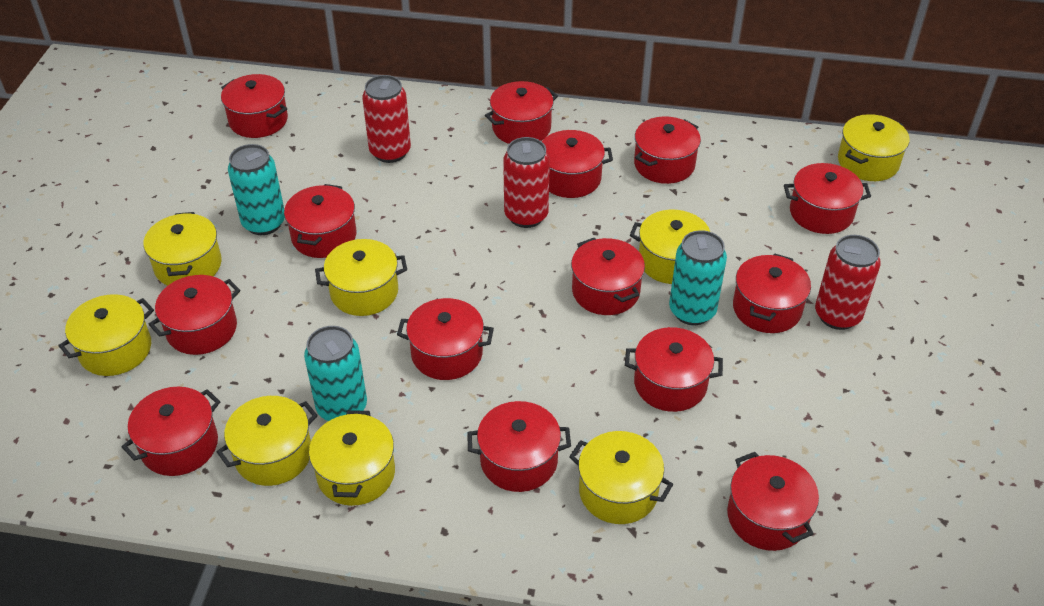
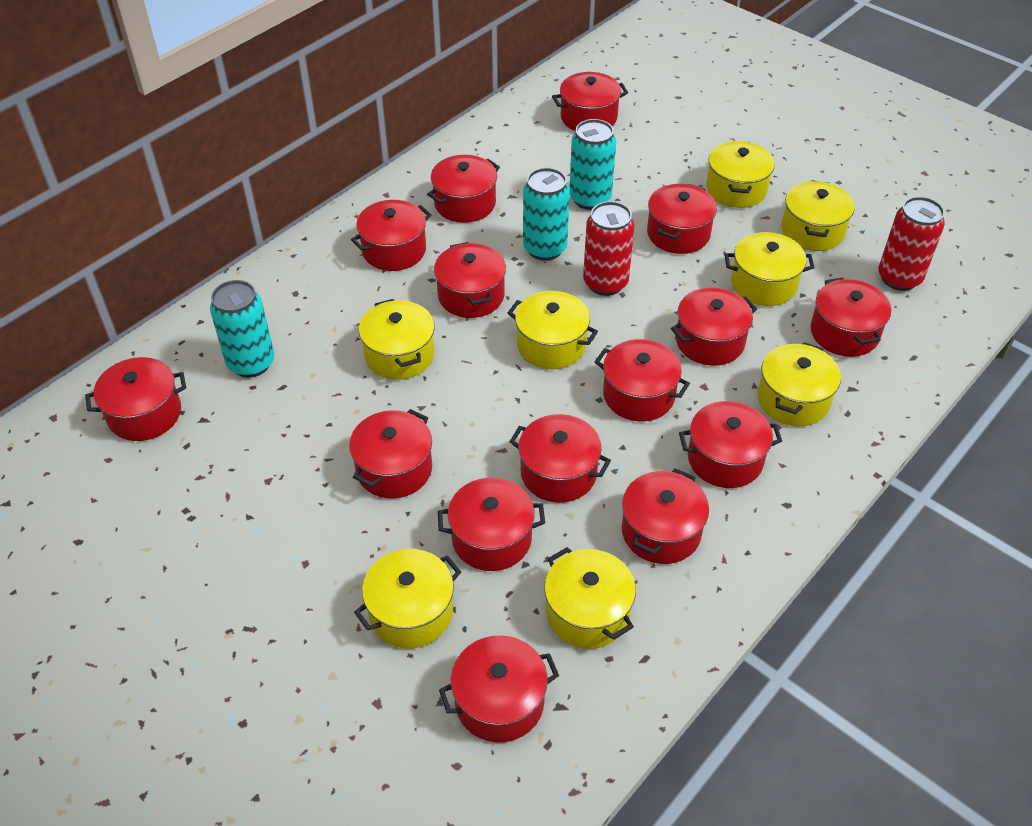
red can: [362,75,411,163] [503,137,550,228] [815,235,881,330] = 3 -> [583,201,635,296] [878,197,945,291] = 2
red pot: [121,387,220,476] [149,275,240,355] [221,74,288,138] [284,184,356,258] [397,298,494,380] [467,401,571,492] [485,81,558,144] [542,130,613,198] [571,238,645,315] [625,327,723,412] [634,116,701,184] [727,452,819,551] [733,253,811,333] [784,163,871,234] = 14 -> [85,357,186,441] [349,409,432,499] [351,200,432,271] [427,155,500,223] [434,242,506,318] [438,478,545,571] [439,635,559,743] [509,414,611,503] [552,72,628,131] [595,339,690,421] [622,469,709,564] [647,184,717,254] [671,287,757,366] [679,401,782,488] [810,277,891,357] = 15

